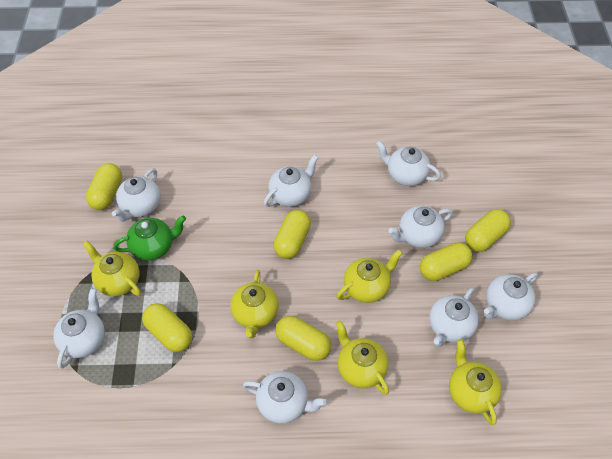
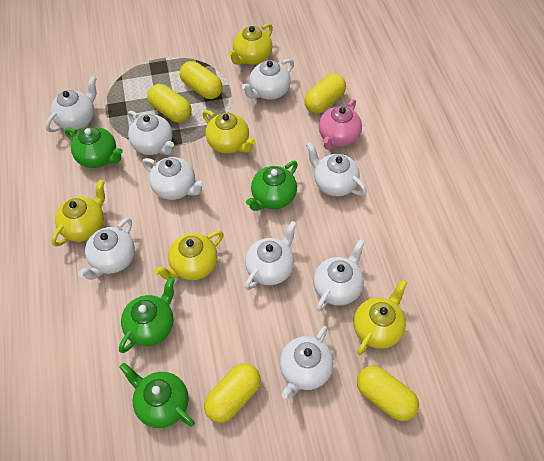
green teapot: [113,215,186,261] = 1 -> [65,127,123,168] [119,277,175,353] [119,363,195,428] [246,161,298,211] = 4
pink teapot: none = 0 -> [319,99,362,150] = 1
white teapot: [53,288,105,369] [112,168,161,222] [243,371,327,424] [264,155,319,207] [376,141,441,186] [389,206,453,248] [429,288,479,347] [484,273,538,321] = 8 -> [45,76,97,132] [78,218,135,280] [128,111,174,155] [142,157,205,200] [241,59,294,100] [245,221,297,290] [280,326,334,398] [306,142,367,196] [313,239,365,312] = 9
yellow capsule: [86,163,122,210] [142,303,192,352] [273,210,311,259] [275,316,331,361] [420,242,473,281] [465,209,511,252] = 6 -> [147,84,191,123] [180,61,223,99] [204,363,261,423] [304,73,346,114] [357,366,419,421] = 5

